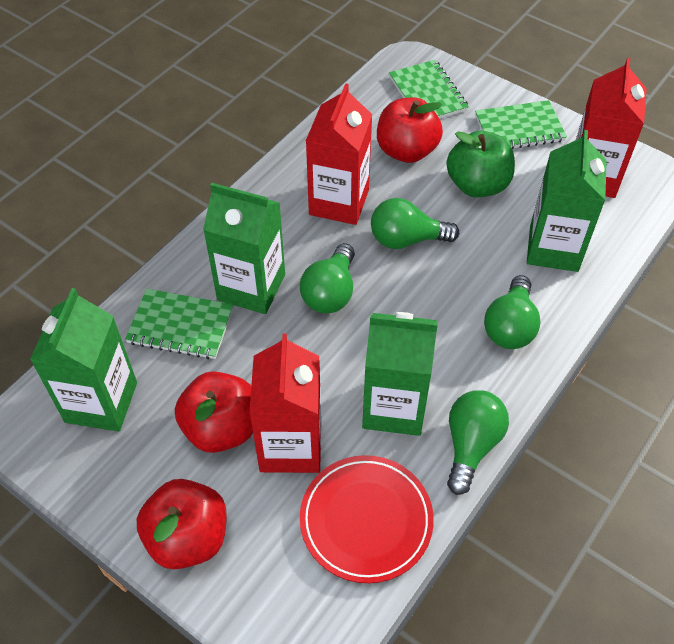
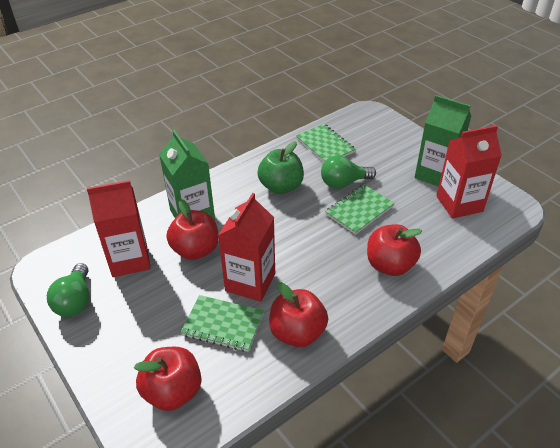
green carton: [30,288,137,431] [203,183,285,314] [362,312,438,436] [527,130,607,272] = 4 -> [159,130,215,220] [415,95,471,187] = 2
green light bulb: [300,243,355,313] [371,198,459,249] [447,390,509,495] [484,275,541,349] = 4 -> [47,263,90,317] [321,155,376,189] = 2
red apple: [137,479,227,569] [175,371,253,453] [377,97,443,163] = 3 -> [134,347,202,411] [166,199,219,260] [269,282,328,347] [367,224,422,276] = 4
red plate: [300,455,434,583] = 1 -> none = 0

